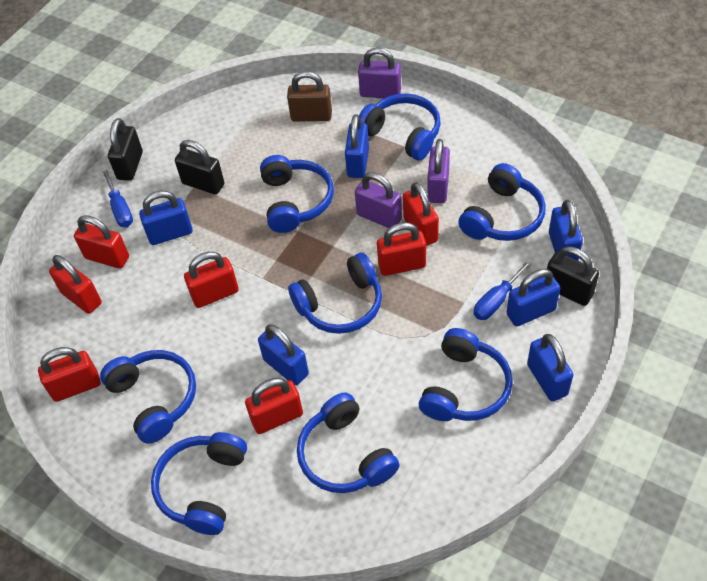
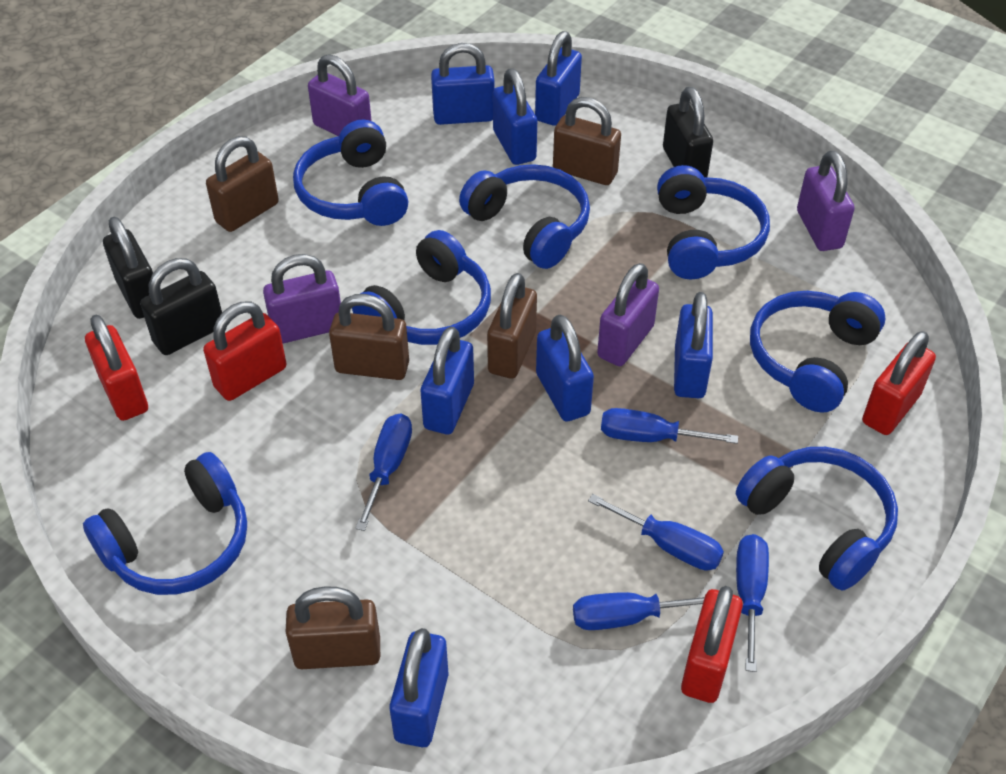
blue headphones: [100,350,196,443] [151,432,247,535] [260,155,334,233] [288,253,382,334] [297,392,400,493] [359,93,441,160] [419,328,513,421] [458,163,546,241] = 8 -> [83,452,247,595] [293,119,408,226] [352,230,491,345] [459,164,590,269] [657,165,770,280] [736,447,898,591] [750,291,885,413] = 7
blue padlock: [139,190,193,245] [258,324,309,386] [345,114,369,178] [507,269,560,326] [527,334,573,402] [549,200,583,261] = 6 -> [390,628,449,747] [421,327,474,434] [431,43,495,125] [493,68,537,165] [535,31,582,126] [536,315,594,422] [674,292,713,398] = 7
blue screwdriver: [102,170,133,227] [474,260,532,320] = 2 -> [355,413,412,531] [573,592,705,630] [588,494,724,571] [601,408,738,444] [736,534,769,672] = 5
brown padlock: [287,71,332,122] = 1 -> [206,136,279,232] [286,586,380,669] [329,294,409,380] [487,273,537,379] [553,97,621,185] = 5
purple padlock: [355,172,402,228] [358,48,401,98] [427,139,450,203] = 3 -> [263,254,341,344] [308,54,372,136] [597,263,659,366] [797,150,854,251] = 4
red padlock: [38,347,101,402] [49,255,102,314] [74,215,129,269] [184,252,239,308] [245,378,303,434] [377,222,426,276] [403,182,439,246] = 7 -> [85,315,148,421] [203,302,287,401] [681,586,743,703] [862,331,936,435] = 4

